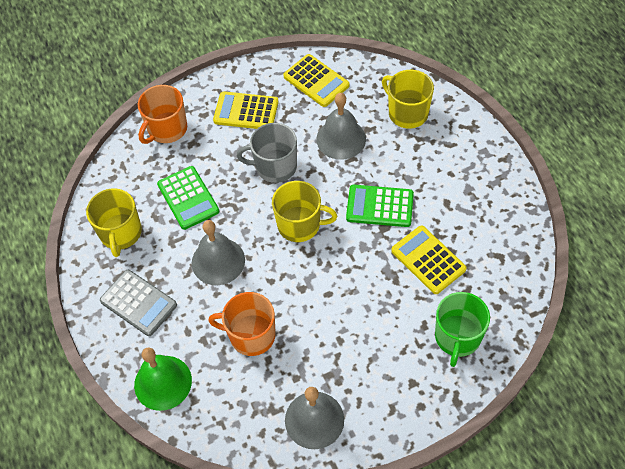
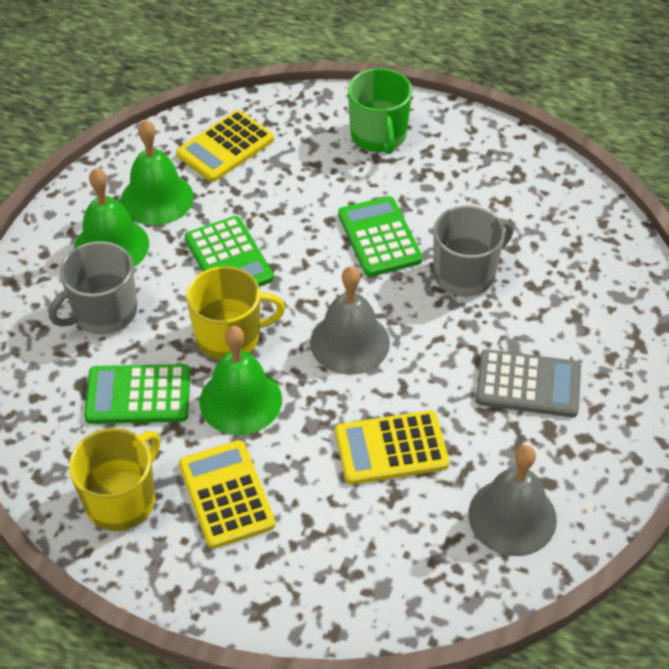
green bell: [134,347,192,411] = 1 -> [74,168,149,268] [121,120,194,225] [199,326,282,435] = 3
green calculator: [157,166,219,230] [346,185,414,227] = 2 -> [84,364,190,424] [185,216,274,287] [338,196,423,277] = 3
grey bell: [192,220,245,285] [285,387,344,449] [316,93,366,160] = 3 -> [310,266,390,375] [468,445,557,556] = 2
grey mug: [237,123,297,183] = 1 -> [49,241,137,335] [433,205,514,296] = 2
orange mug: [138,85,187,144] [208,292,276,356] = 2 -> none = 0
yellow mug: [86,189,142,257] [272,181,337,242] [382,70,434,129] = 3 -> [69,428,160,531] [186,266,285,360] = 2

